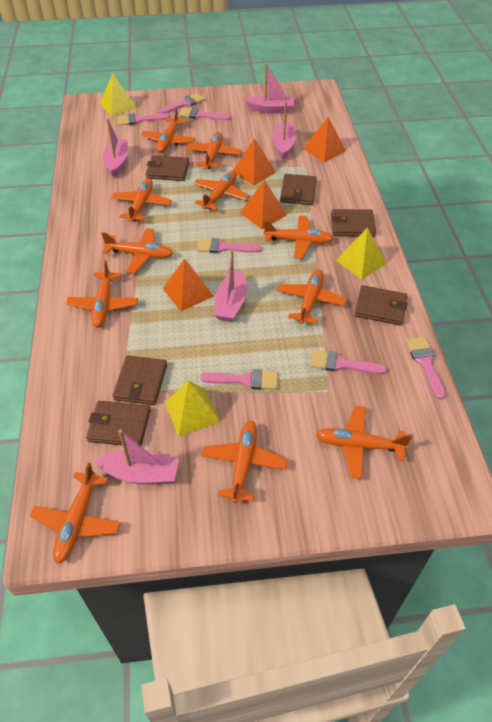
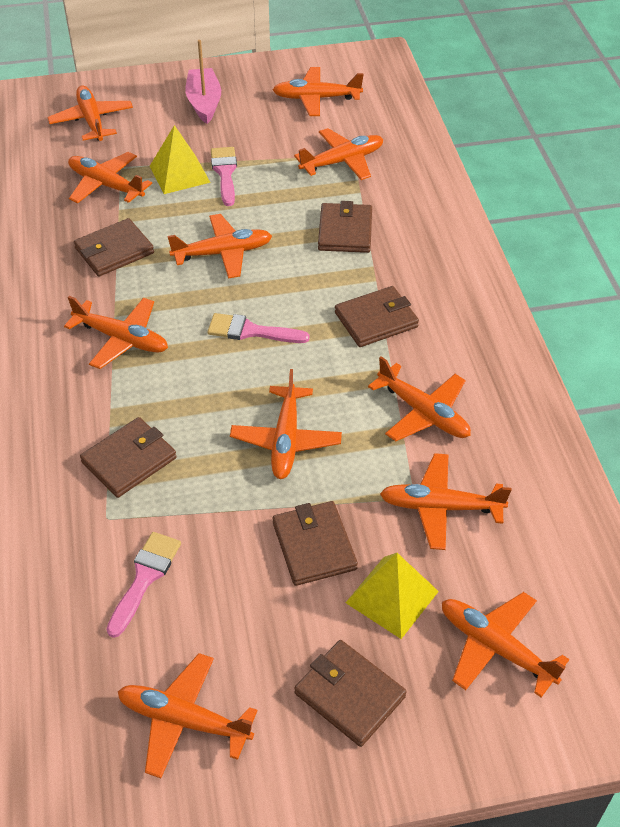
orange pyramid: [163,259,214,311] [233,138,276,186] [240,180,287,229] [304,117,346,163] = 4 -> none = 0
pink boat: [95,430,179,484] [103,118,128,178] [214,250,247,322] [244,63,294,114] [272,101,296,159] = 5 -> [185,40,221,124] = 1
pink brush: [117,113,170,126] [158,93,205,114] [179,107,231,120] [197,238,262,253] [201,369,278,390] [310,350,387,374] [406,337,446,399] = 7 -> [106,532,181,638] [207,313,310,343] [211,147,237,206] = 3
yellow pyramid: [100,73,137,117] [165,380,220,436] [336,228,387,280] = 3 -> [150,125,211,194] [346,553,439,639] = 2

